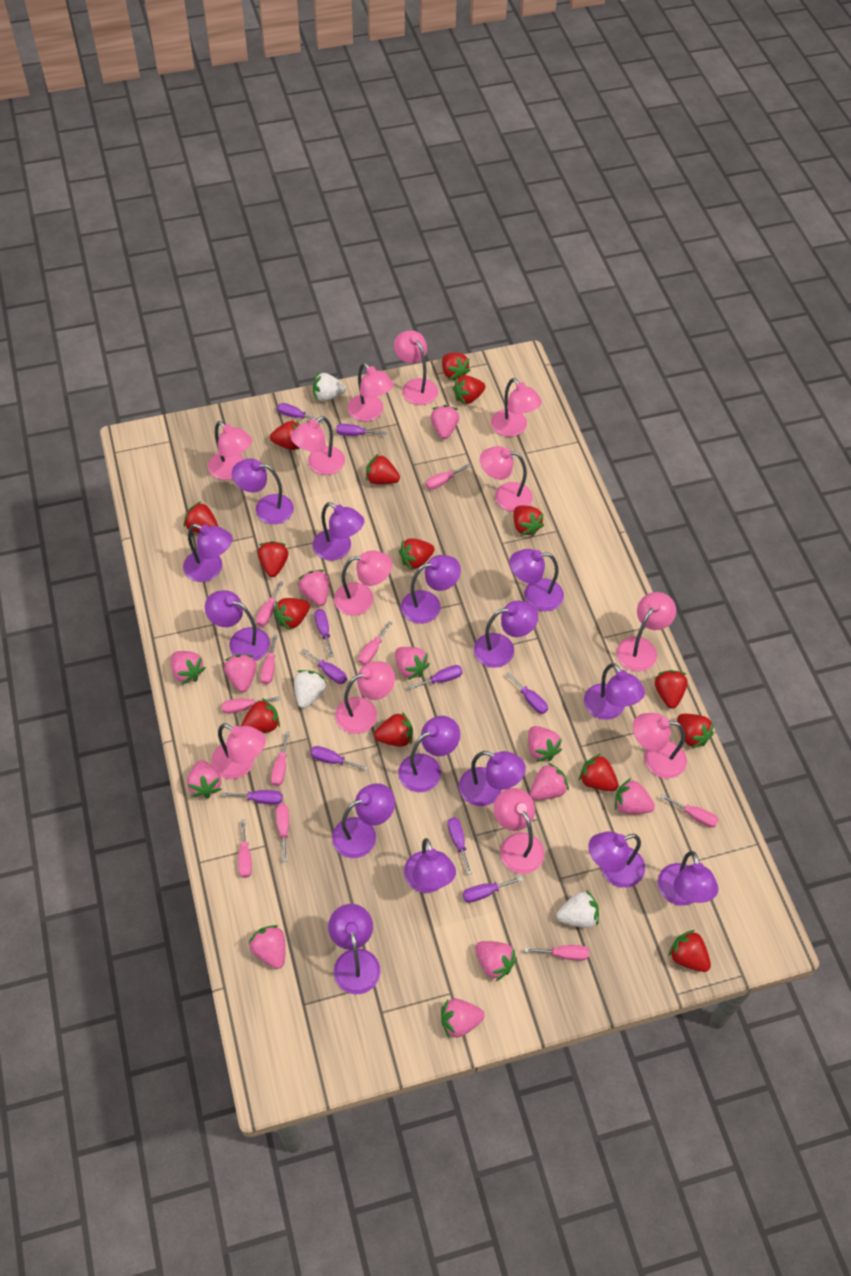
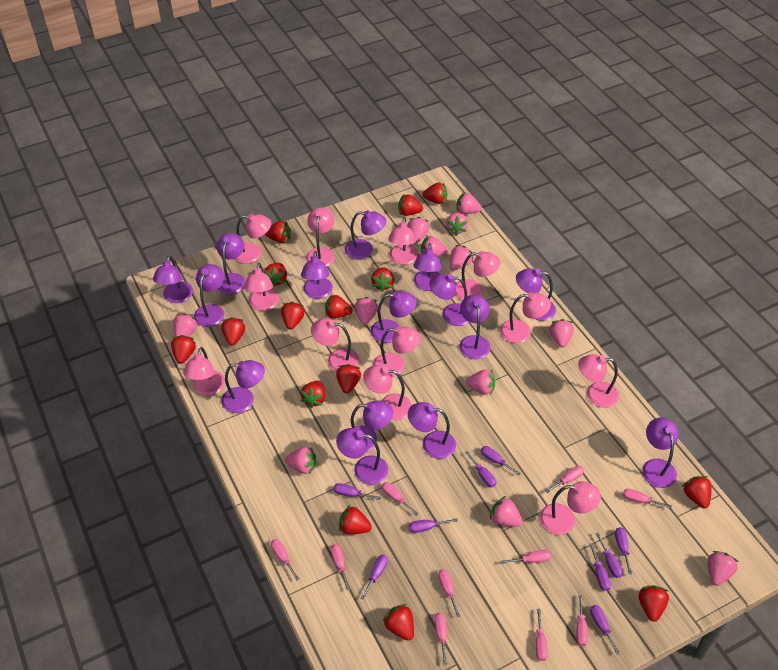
purple screwdriver: [222,790,283,805] [277,403,324,423] [301,648,347,684] [310,746,367,771] [314,609,333,657] [336,424,387,436] [408,665,463,690] [447,818,472,875] [463,876,523,903] [506,672,548,714] = 10 -> [334,483,381,500] [361,555,388,600] [409,518,458,533] [465,451,496,487] [481,446,521,476] [589,544,611,591] [590,605,620,655] [595,533,623,578] [615,527,632,574] = 9
white strawberry: [294,670,327,708] [313,372,346,401] [557,890,599,928] = 3 -> none = 0

